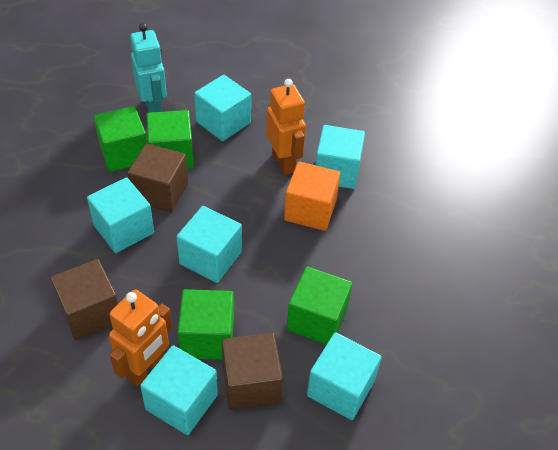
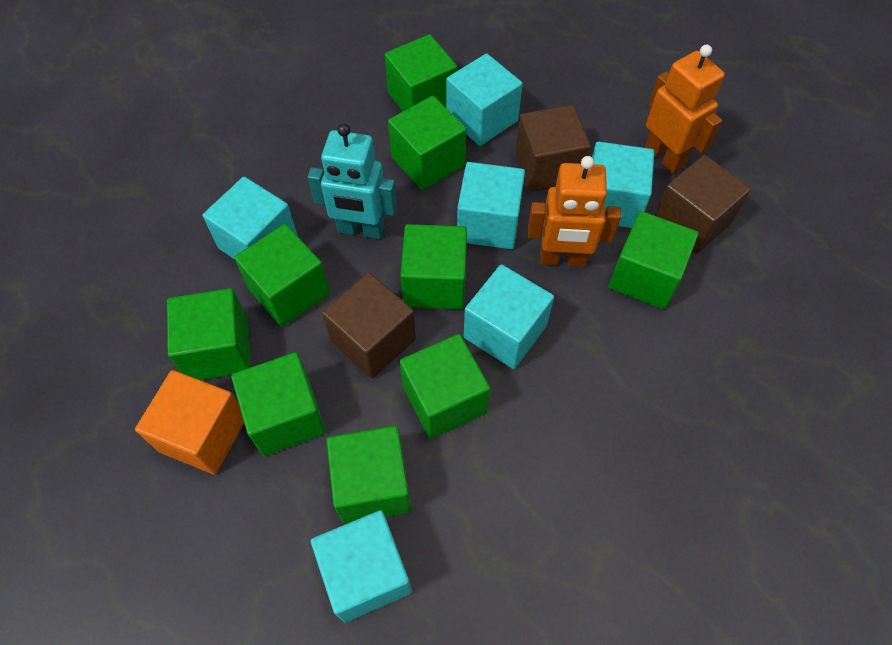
green cube: [94,106,147,172] [147,110,194,169] [178,289,234,360] [287,267,352,345] = 4 -> [167,288,251,380] [231,352,326,456] [234,224,330,327] [326,426,411,524] [385,34,457,111] [388,96,466,190] [400,224,467,309] [400,334,490,439] [609,211,699,309] = 9

